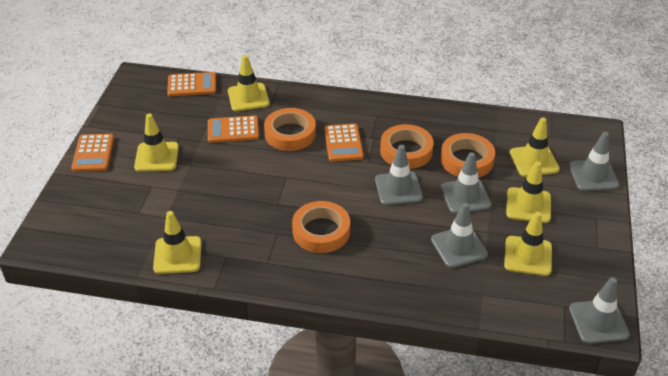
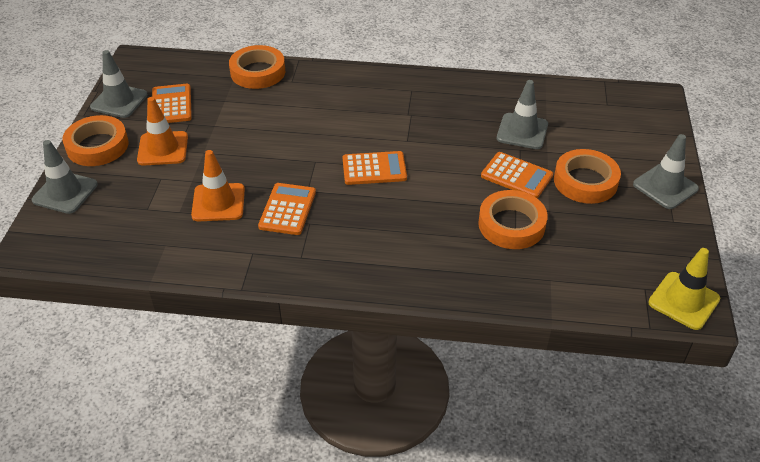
grey traffic cone: [375,145,423,205] [431,203,488,268] [440,152,492,214] [569,132,619,191] [569,277,630,344] = 5 -> [32,140,98,214] [90,50,148,118] [497,80,548,149] [633,134,699,209] = 4
orange traffic cone: none = 0 -> [137,97,188,166] [191,150,245,221] = 2
yellow traffic cone: [134,114,179,172] [153,211,202,274] [228,55,270,111] [504,212,552,276] [506,161,551,223] [510,117,560,177] = 6 -> [648,248,720,330] = 1

